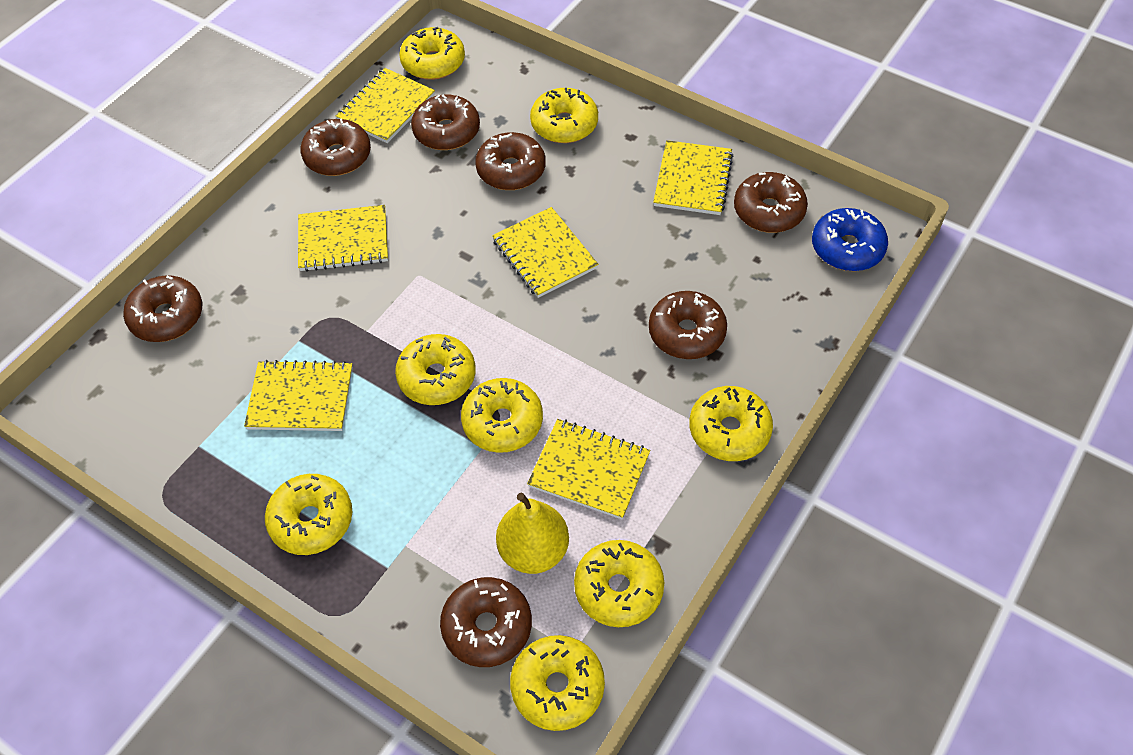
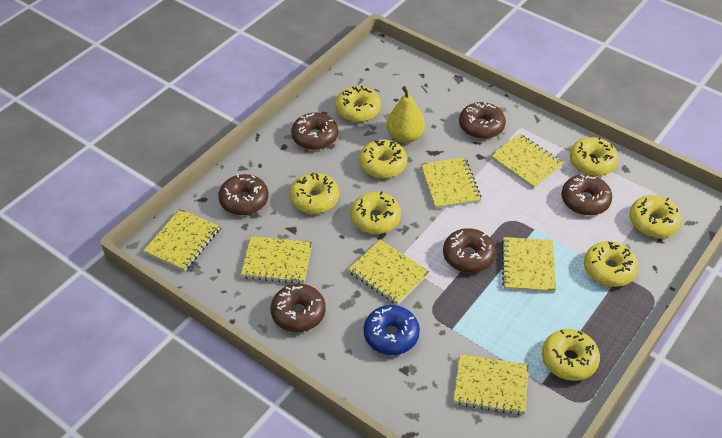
brown donut: [123,275,202,342] [300,118,371,176] [411,95,480,150] [440,577,532,667] [475,132,546,190] [649,291,727,359] [734,172,808,233] = 7 -> [218,174,269,215] [271,284,326,332] [291,113,338,150] [443,228,496,273] [459,102,506,139] [561,174,612,216] = 6
yellow notebook: [244,360,353,431] [298,205,388,272] [336,68,435,143] [492,207,598,298] [527,419,650,519] [653,140,733,215] = 6 -> [143,209,220,271] [241,236,312,284] [348,240,429,305] [421,157,481,209] [454,354,529,415] [490,134,564,189] [501,237,556,293] = 7

